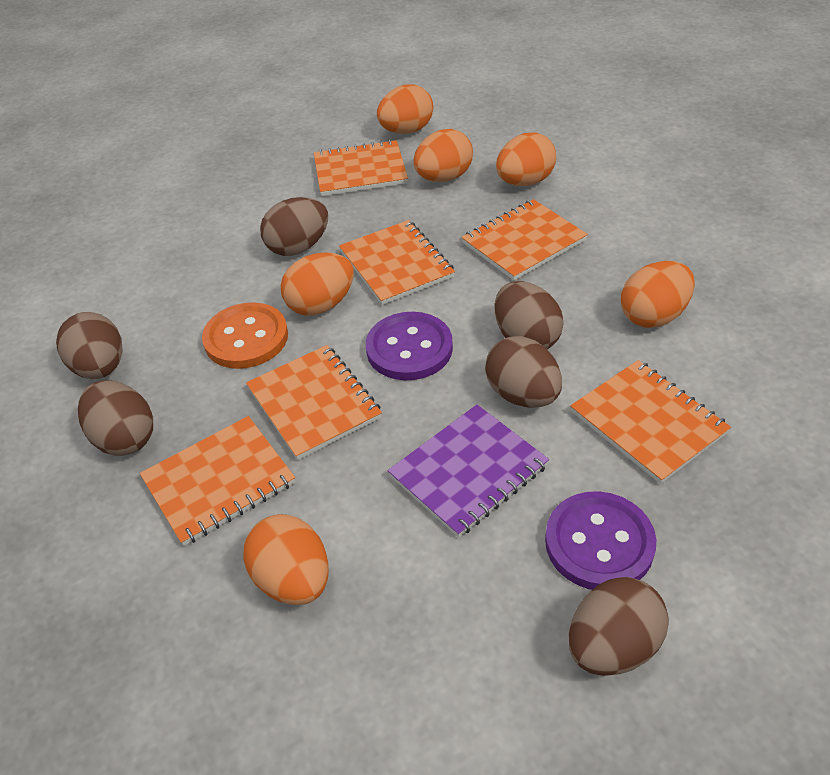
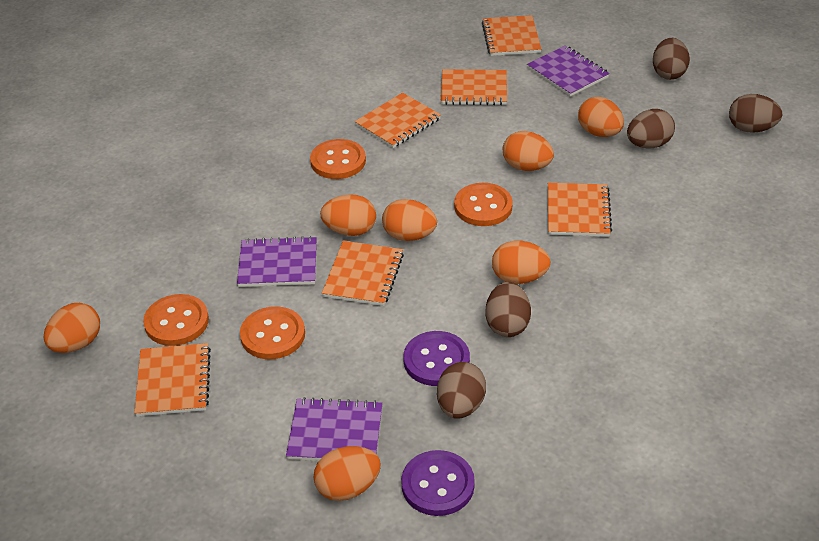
brown egg: [56,312,123,379] [78,380,153,456] [260,197,328,256] [485,336,562,408] [495,281,563,349] [569,577,669,676] = 6 -> [437,362,486,419] [486,282,531,337] [627,109,675,149] [653,38,690,80] [729,94,783,133] = 5
orange button: [202,302,288,369] = 1 -> [143,294,209,346] [240,306,305,359] [310,139,366,179] [454,183,513,226] = 4
orange egg: [244,514,329,605] [281,252,354,316] [377,84,433,134] [413,129,473,182] [496,132,556,186] [621,261,695,328] = 6 -> [44,303,100,353] [313,446,381,501] [320,194,376,236] [382,199,437,241] [492,241,551,284] [503,131,554,171] [578,97,624,137] = 7
purple notebook: [388,405,549,538] = 1 -> [237,236,317,287] [286,397,383,461] [527,45,610,96] = 3

